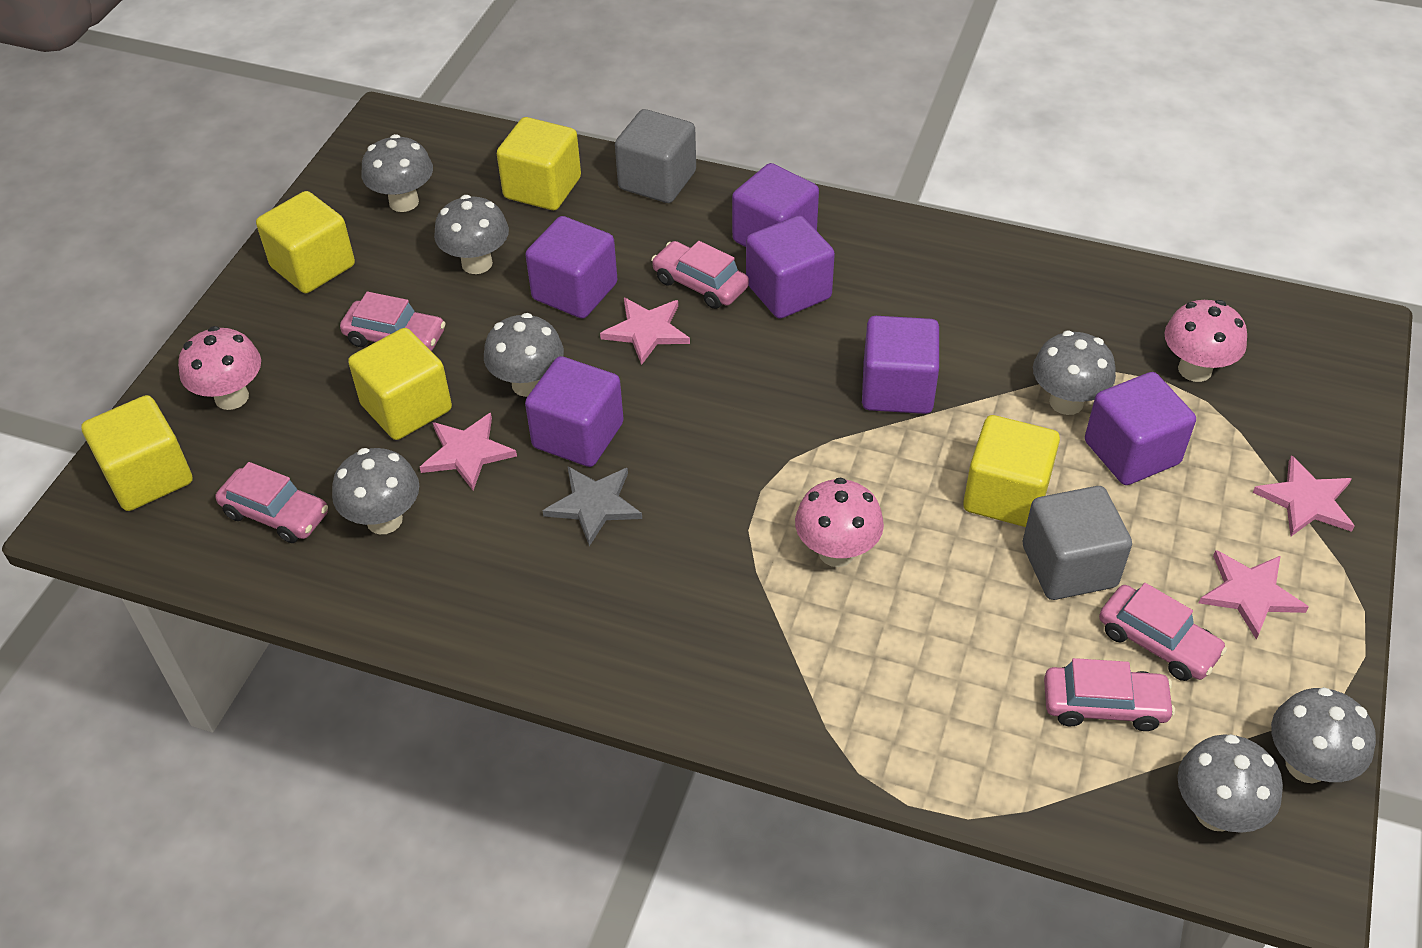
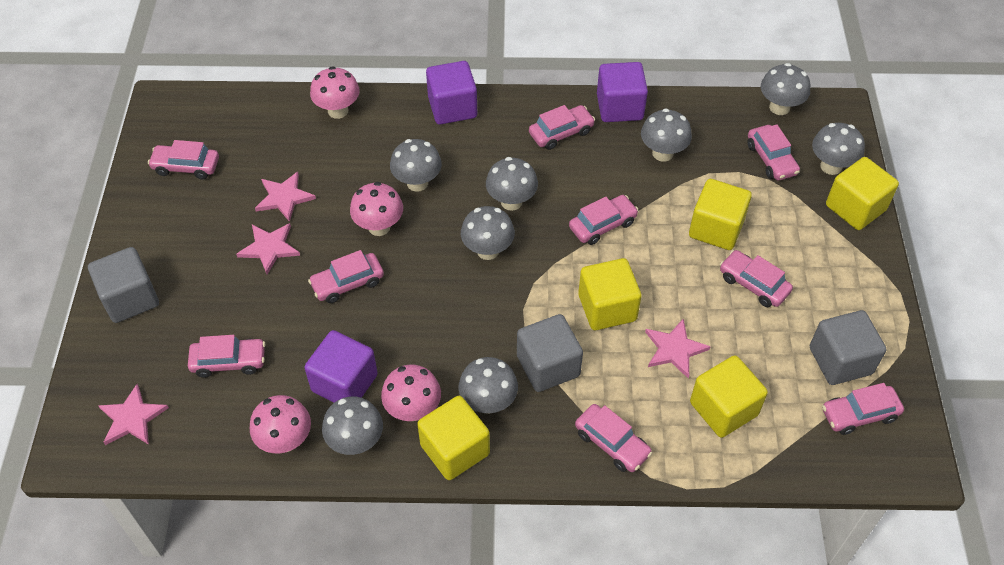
grey cube: [615,109,696,203] [1023,486,1132,600] = 2 -> [88,247,159,323] [517,314,583,392] [810,310,886,385] = 3
grey mushroom: [332,448,419,534] [361,134,433,212] [434,195,509,274] [484,313,564,397] [1033,331,1116,415] [1177,734,1283,833] [1271,687,1376,783] = 7 -> [322,396,383,455] [390,139,442,192] [458,357,518,414] [461,206,515,260] [486,157,538,211] [641,108,692,162] [761,63,810,115] [812,123,865,175] = 8
grey star: [542,467,642,546] = 1 -> none = 0
pink car: [216,462,328,543] [340,292,446,351] [651,241,749,309] [1044,658,1175,731] [1099,583,1227,681] = 5 -> [148,140,219,180] [188,335,265,378] [308,250,384,303] [529,105,595,150] [569,195,639,245] [575,404,652,472] [720,250,793,307] [747,124,800,180] [822,383,904,435] = 9
pink mushroom: [178,326,261,410] [795,478,884,567] [1164,300,1247,382] = 3 -> [250,395,311,453] [310,66,360,119] [350,182,403,236] [381,365,441,421] = 4
purple cube: [525,216,617,319] [525,356,624,467] [732,163,819,247] [746,215,835,319] [862,316,939,414] [1085,372,1196,485] = 6 -> [304,330,378,403] [426,61,477,125] [597,62,648,122] = 3

